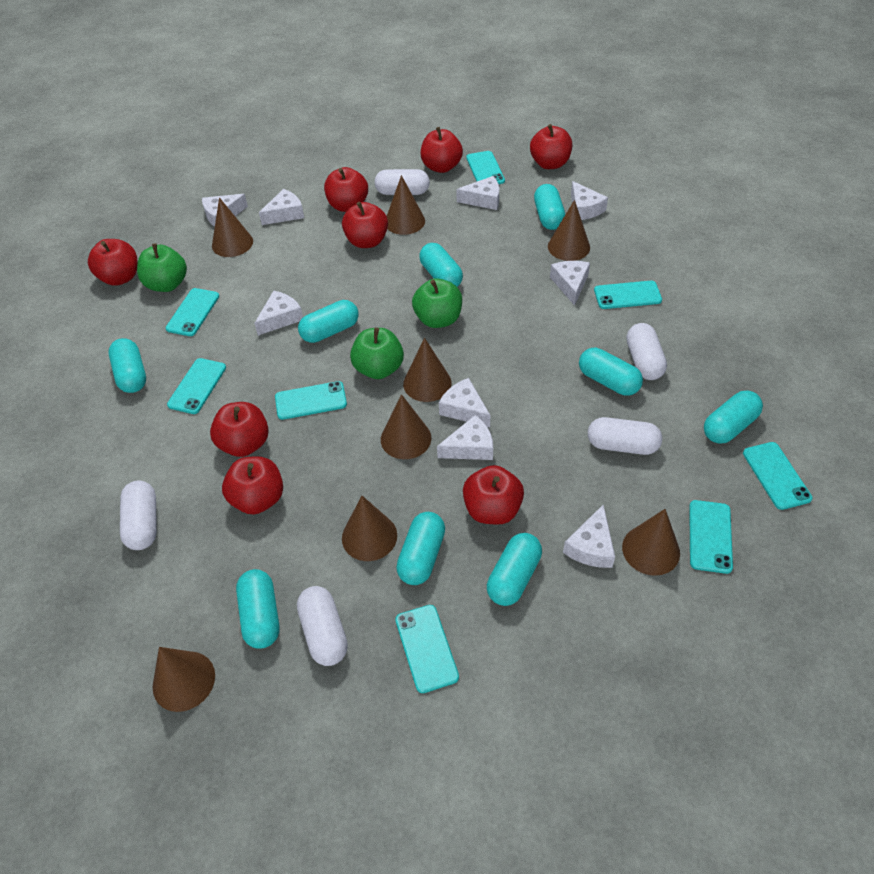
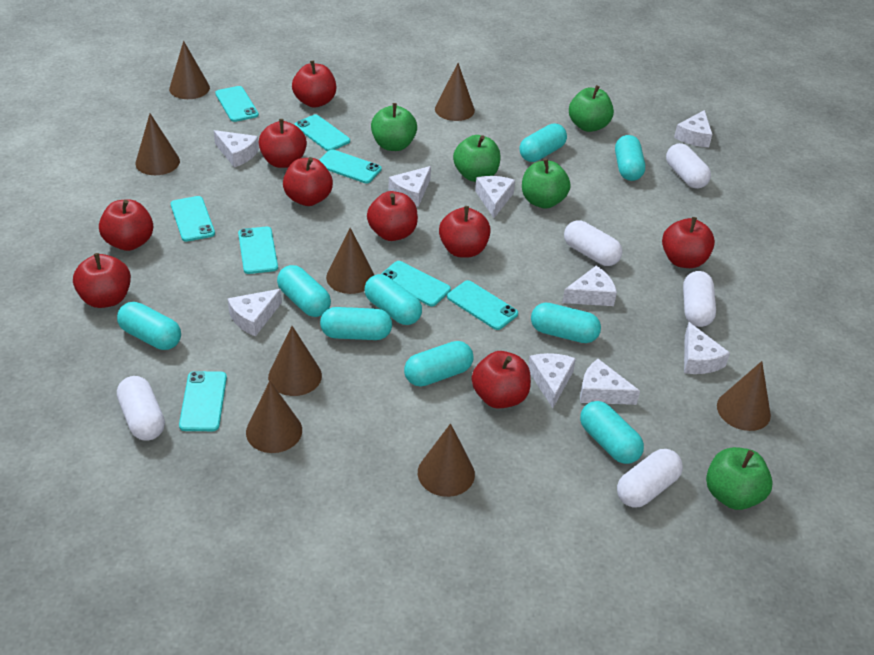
green apple: [137,244,187,292] [350,328,404,379] [412,278,462,328] = 3 -> [371,103,417,151] [453,135,500,182] [522,159,571,209] [569,85,614,132] [706,447,773,510] = 5
red apple: [88,239,138,286] [210,402,269,457] [222,456,283,514] [324,167,368,212] [342,202,388,248] [421,127,463,173] [463,465,524,525] [530,124,572,169] = 8 -> [73,253,131,308] [99,199,153,251] [258,119,307,168] [283,157,333,206] [292,60,336,107] [367,191,418,241] [439,206,491,258] [472,351,531,409] [662,217,715,268] = 9

